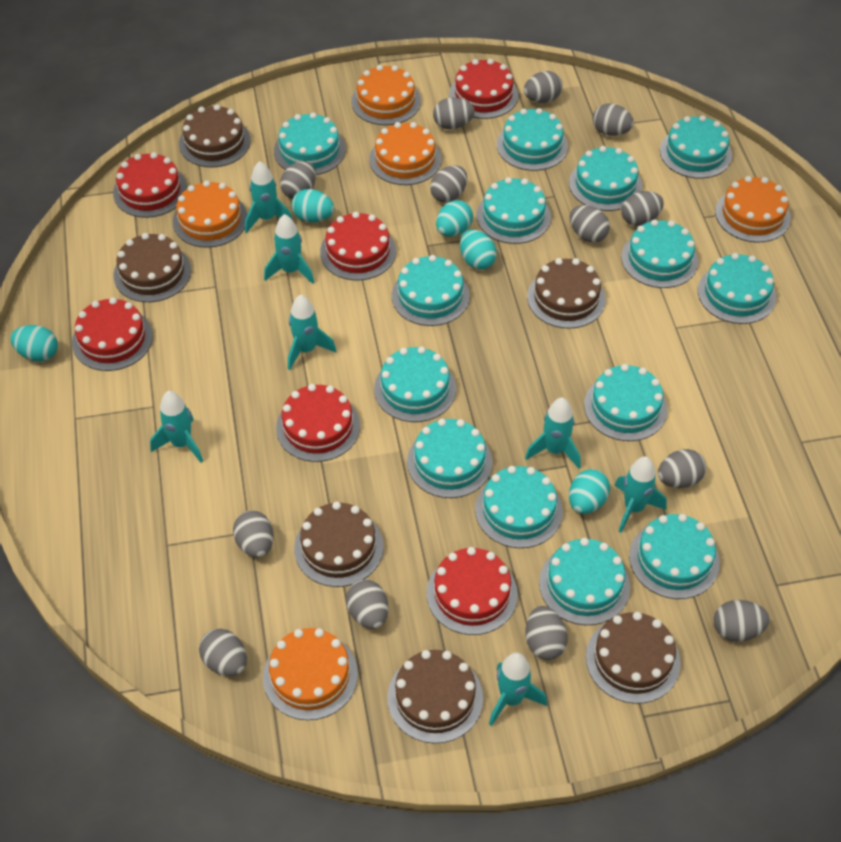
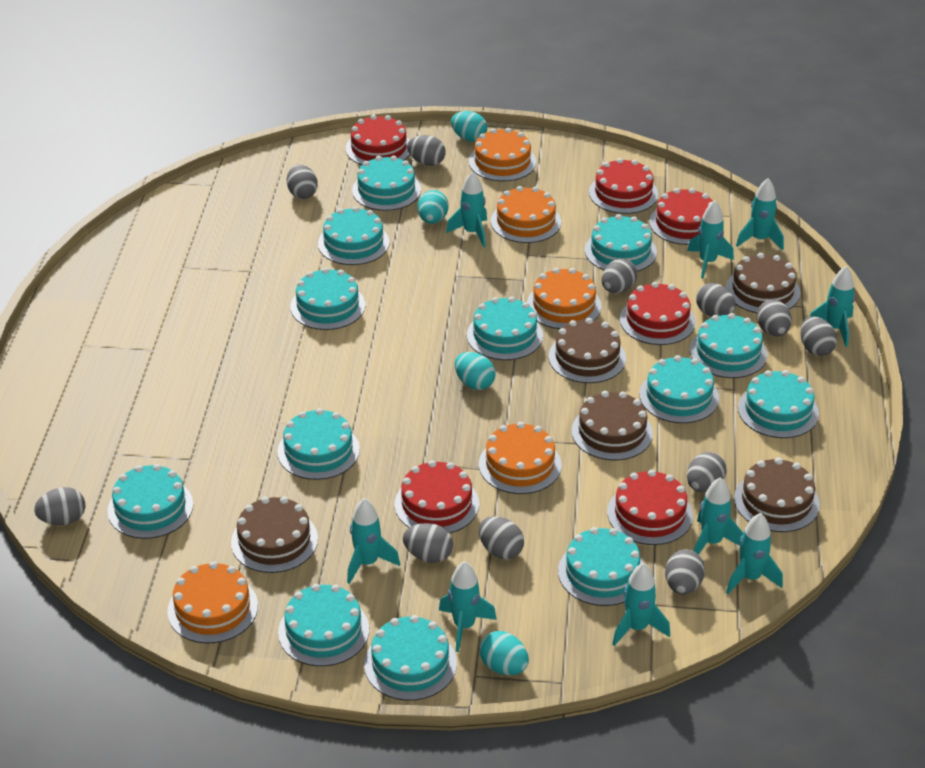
brown cake: [113,233,191,302] [179,104,251,167] [294,502,383,587] [387,650,483,743] [527,258,606,329] [586,612,680,704] = 6 -> [231,496,318,573] [549,318,626,383] [571,391,653,460] [726,253,800,313] [734,457,820,532] = 5
grey egg: [199,628,247,676] [233,510,274,558] [280,161,316,199] [346,579,388,629] [430,165,467,203] [433,98,475,129] [524,71,563,103] [525,606,568,660] [570,205,610,243] [593,103,634,136] [621,191,664,226] [658,449,706,488] [714,600,770,642] = 13 -> [34,487,86,525] [287,164,318,199] [403,523,453,563] [407,135,446,166] [479,516,524,559] [601,259,637,293] [665,549,705,595] [687,452,727,492] [696,283,736,317] [757,300,792,336] [800,317,837,356] = 11
turquoise cake: [274,112,346,175] [374,346,456,422] [392,255,470,326] [407,419,492,498] [475,466,563,548] [476,177,551,244] [497,108,568,171] [539,538,630,625] [569,146,642,211] [584,364,668,441] [621,219,698,288] [629,514,720,599] [660,115,732,179] [698,253,776,324] = 14 -> [107,464,193,539] [277,408,360,480] [278,584,369,666] [291,268,365,330] [318,206,390,265] [352,156,421,211] [364,615,457,701] [467,297,543,360] [558,527,644,606] [585,214,657,272] [639,355,719,423] [690,313,767,378] [738,370,819,438] = 13
turquoise egg: [10,325,58,362] [291,189,334,222] [436,200,473,237] [460,229,497,270] [569,469,610,514] = 5 -> [418,190,449,224] [451,111,488,142] [455,352,495,390] [480,631,529,675] = 4
turquoise rocket: [150,391,203,463] [245,161,293,233] [264,214,314,284] [288,295,336,370] [489,652,547,726] [525,397,581,469] [615,456,667,533] = 7 -> [347,498,400,584] [439,561,497,652] [446,171,487,247] [612,563,670,646] [687,201,734,279] [694,477,744,555] [726,513,783,594] [736,178,784,250] [810,266,855,347] = 9

